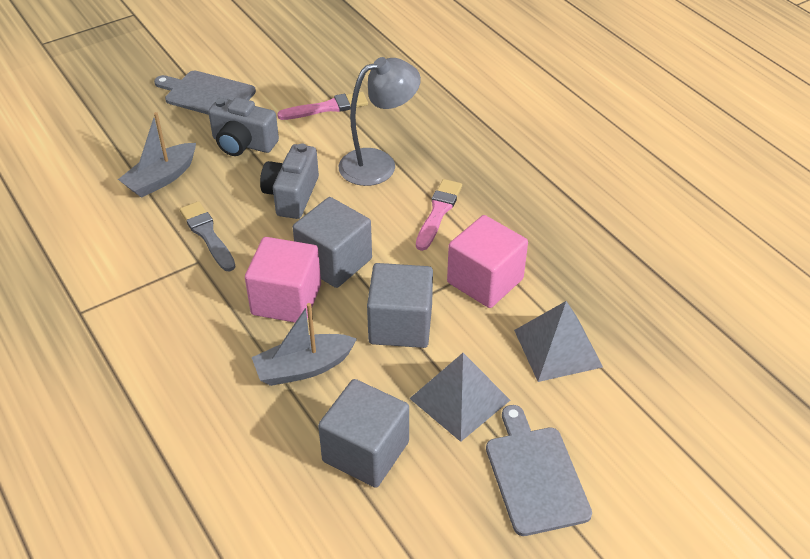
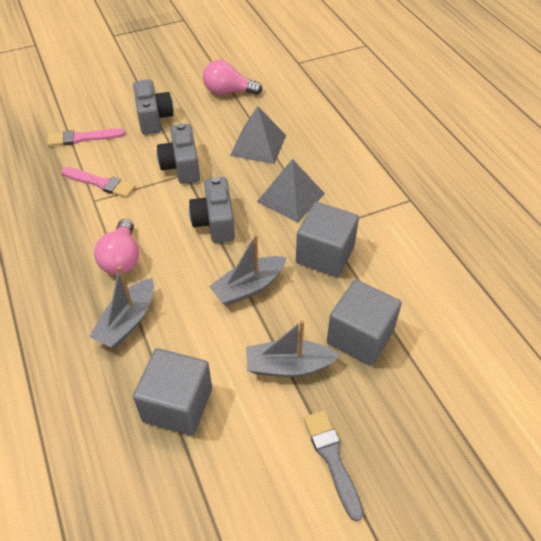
grey boat: [118,112,196,198] [252,303,357,386] = 2 -> [89,266,154,348] [209,234,287,306] [246,320,340,377] = 3
grey camera: [208,97,279,156] [260,144,319,219] = 2 -> [133,79,174,135] [157,123,200,184] [189,177,235,243] = 3
grey cutting board: [154,70,256,115] [486,405,592,536] = 2 -> none = 0
grey lamp: [339,57,421,186] = 1 -> none = 0
pink cube: [245,237,321,323] [447,215,528,308] = 2 -> none = 0
pink light bulb: none = 0 -> [94,219,139,275] [203,60,262,95] = 2

